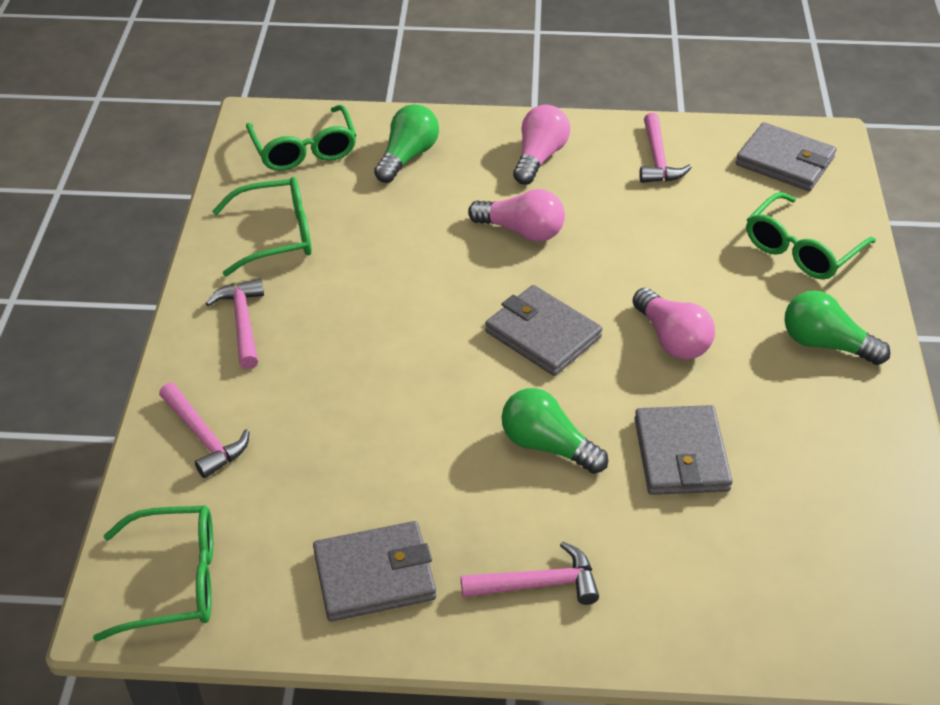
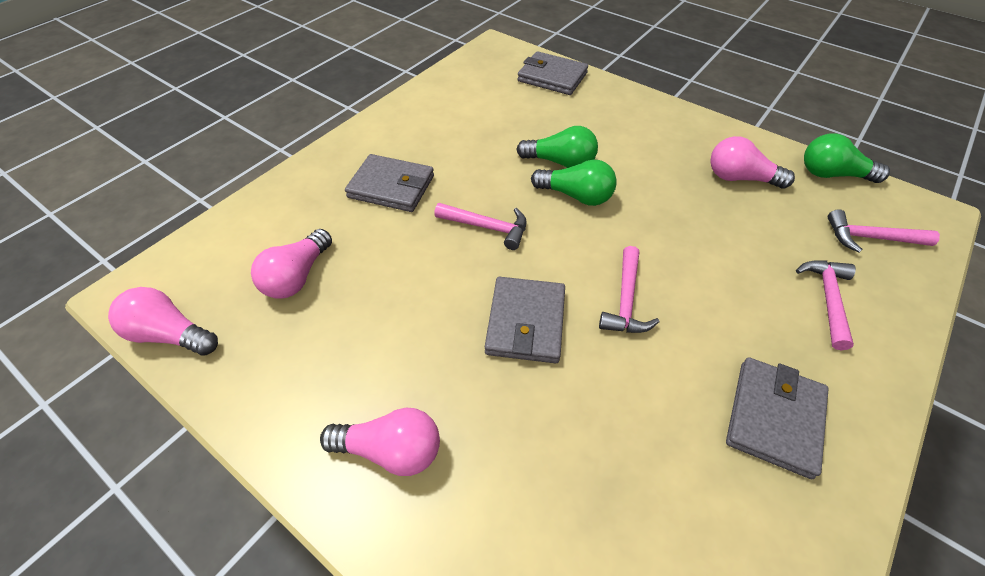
green glasses: [93,505,213,642] [212,177,312,276] [246,105,356,171] [746,192,876,279] = 4 -> none = 0
pink light bulb: [468,189,565,242] [513,105,570,185] [632,288,715,360] = 3 -> [108,287,218,356] [251,229,332,299] [320,408,440,476] [710,136,795,189] = 4

